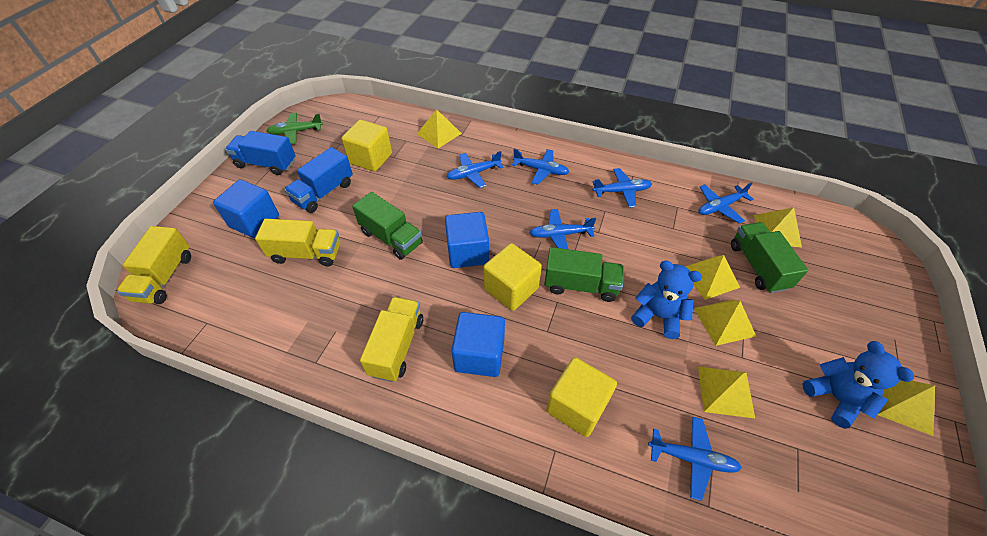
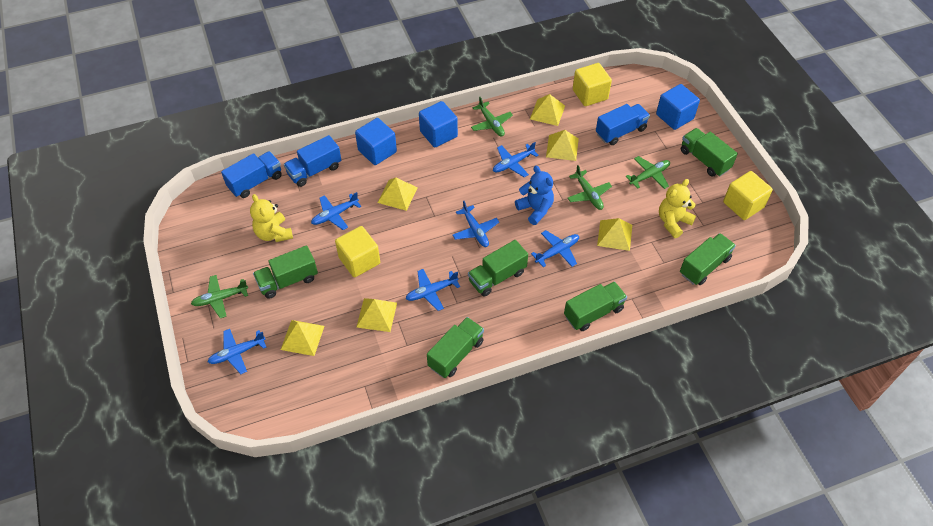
blue teddy bear: [631,261,702,339] [802,341,914,429] = 2 -> [515,166,554,225] = 1
blue truck: [225,131,296,175] [284,147,353,213] = 2 -> [221,151,282,198] [284,135,341,187] [596,104,650,145] = 3
green plane: [267,113,323,144] = 1 -> [191,275,248,318] [471,97,513,137] [568,165,612,210] [625,156,670,189] = 4
green truck: [352,192,423,260] [544,247,623,302] [731,222,808,293] = 3 -> [253,245,318,299] [427,317,484,378] [468,240,528,297] [564,281,627,331] [680,233,736,285] [681,128,738,177] = 6
yellow teddy bear: none = 0 -> [250,194,293,242] [659,179,696,238] = 2
yellow truck: [117,226,191,304] [255,219,340,267] [360,297,423,382] = 3 -> none = 0

